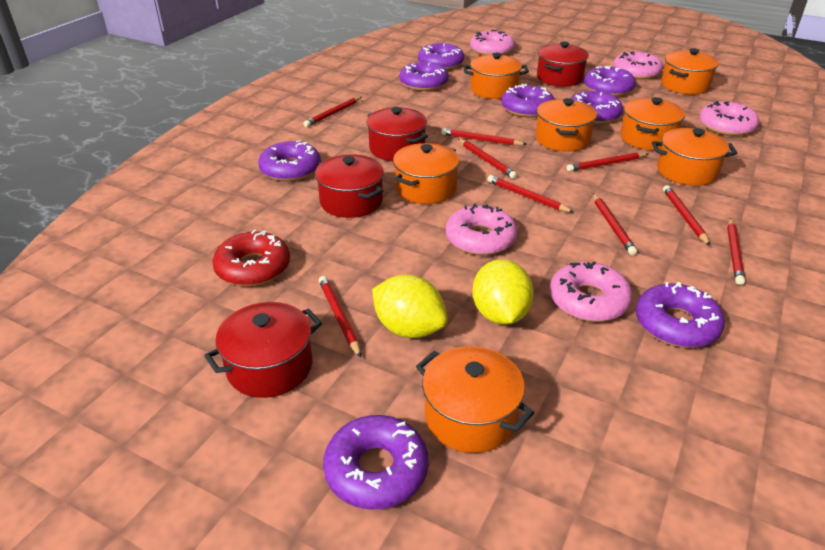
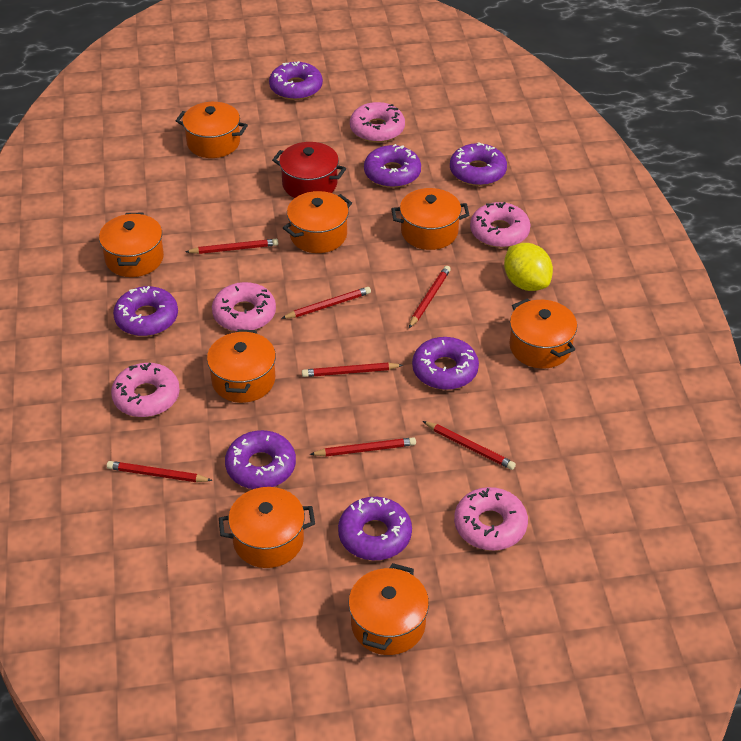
orange pot: [393,143,460,204] [416,346,534,453] [463,53,529,99] [536,98,597,152] [620,97,685,150] [652,128,737,186] [661,48,719,94] = 7 -> [99,213,164,277] [176,102,248,158] [207,329,276,403] [219,487,315,568] [283,191,352,253] [349,563,429,655] [392,188,470,250] [509,298,577,368] = 8
purple donut: [258,140,321,181] [323,415,429,510] [400,62,449,91] [418,43,464,70] [501,84,554,117] [571,91,623,124] [584,66,636,96] [636,282,725,348] = 8 -> [113,286,178,336] [225,430,296,489] [269,61,323,100] [338,497,412,560] [364,144,421,188] [412,337,479,390] [450,142,507,186] = 7
red donut: [212,230,290,286] = 1 -> none = 0
red pencil: [303,97,362,127] [319,276,361,358] [441,128,527,146] [458,139,517,179] [487,175,574,213] [566,152,648,172] [593,194,637,255] [663,185,710,246] [727,218,745,285] = 9 -> [107,461,213,482] [185,239,278,254] [281,287,371,319] [302,363,403,377] [310,437,416,456] [409,266,451,328] [423,421,516,470] = 7
red pot: [204,302,322,398] [315,155,384,218] [366,107,428,161] [537,42,589,86] = 4 -> [272,142,346,198] = 1
yellow lemon: [372,275,448,338] [472,259,534,325] = 2 -> [504,243,553,291] = 1

